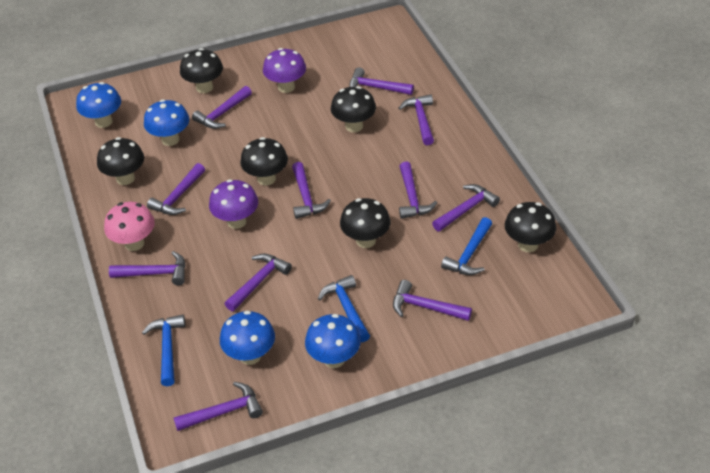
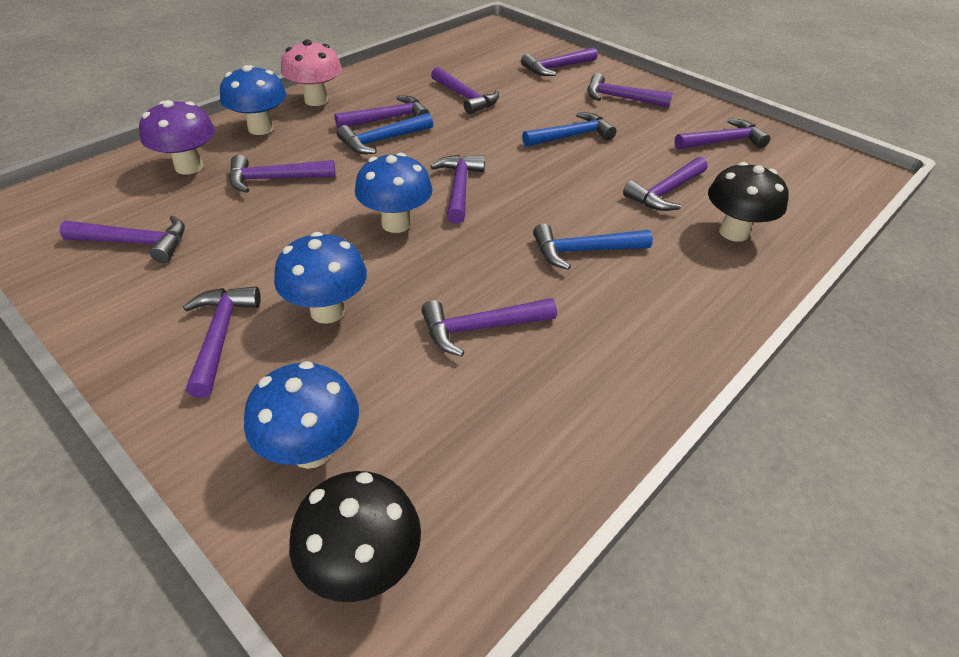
black mushroom: [97,137,144,185] [180,48,223,93] [240,137,288,186] [331,86,376,132] [340,198,390,248] [505,202,556,252] = 6 -> [289,471,421,602] [708,162,789,242] = 2
purple mushroom: [209,179,258,229] [263,48,306,93] = 2 -> [139,100,215,175] = 1

